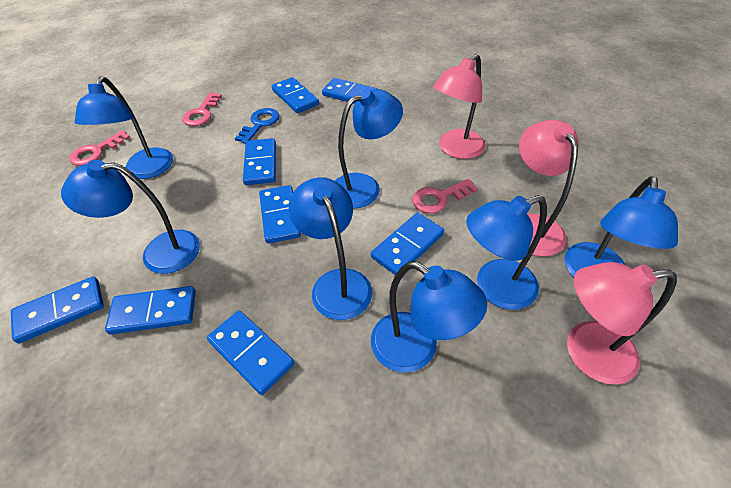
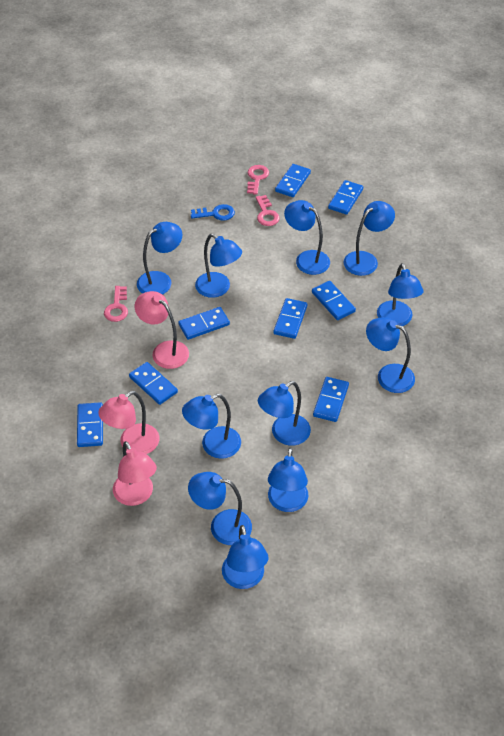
blue lamp: [61,160,200,274] [75,76,173,179] [289,177,372,320] [335,88,403,208] [371,261,487,372] [466,195,547,310] [564,176,678,278] = 7 -> [137,222,182,295] [182,394,241,459] [188,472,252,545] [195,234,242,298] [222,525,269,589] [258,381,311,446] [268,448,309,512] [284,200,330,275] [344,201,395,276] [366,317,415,393] [377,263,423,326] = 11

